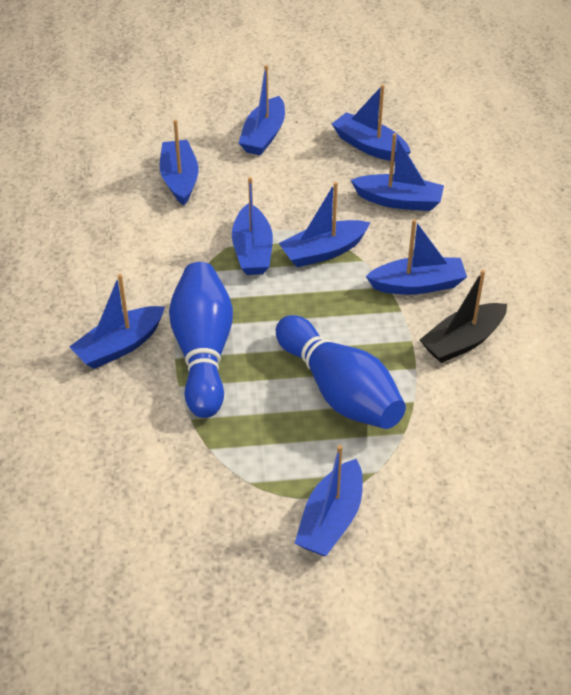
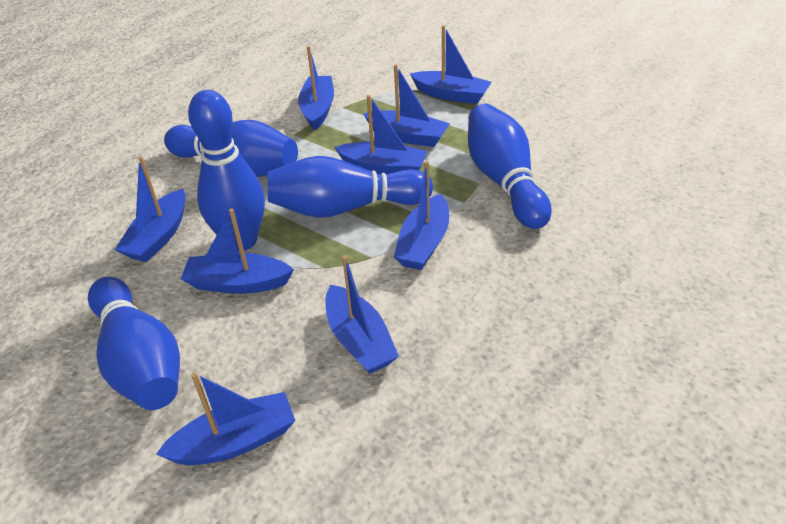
black boat: [420,270,507,363] = 1 -> none = 0
blue bowling pin: [169,262,233,418] [276,315,406,429] = 2 -> [88,277,180,410] [164,120,298,177] [188,90,265,251] [267,156,433,218] [468,104,552,229] = 5

